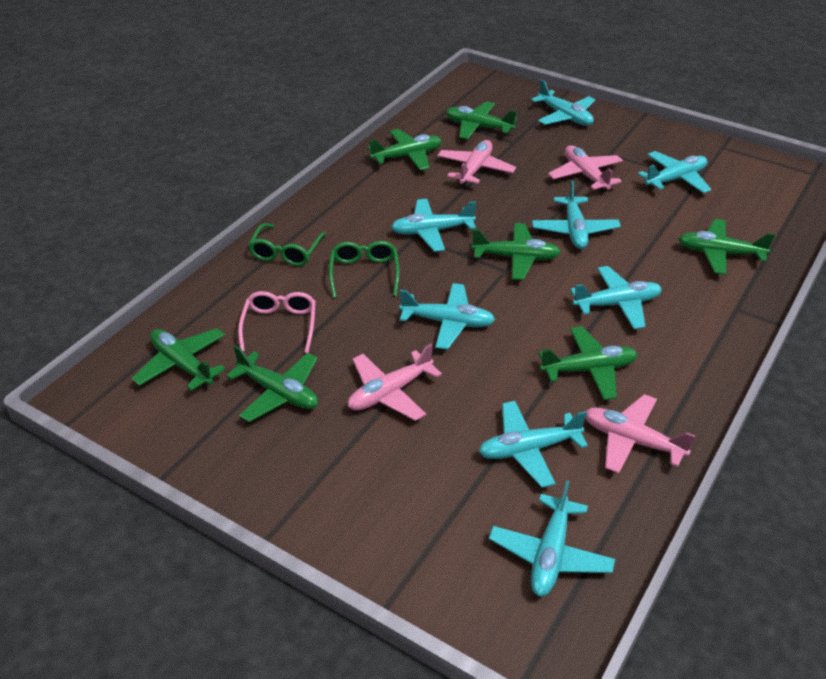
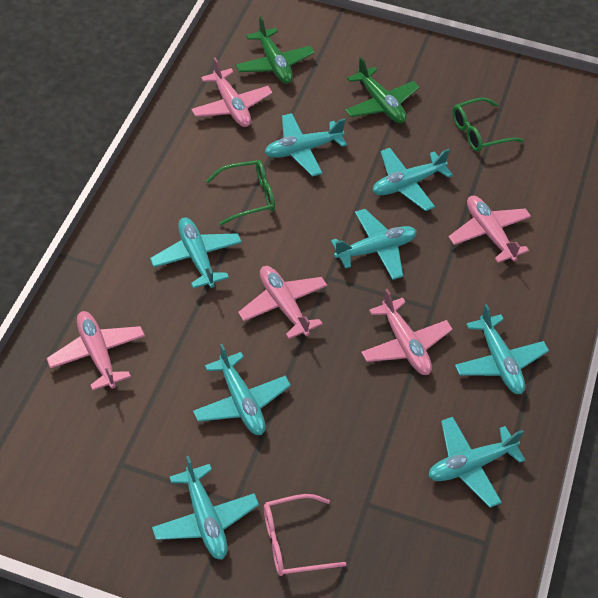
green plane: [132,328,226,391] [226,345,318,422] [368,129,442,170] [446,101,517,139] [471,223,561,280] [539,326,638,400] [678,219,775,275] = 7 -> [236,16,315,84] [345,57,419,123] = 2
pink plane: [348,343,442,421] [437,140,516,186] [548,145,623,192] [585,394,695,474] = 4 -> [46,311,145,391] [191,58,273,127] [238,266,327,339] [361,289,452,375] [448,196,531,263] = 5

